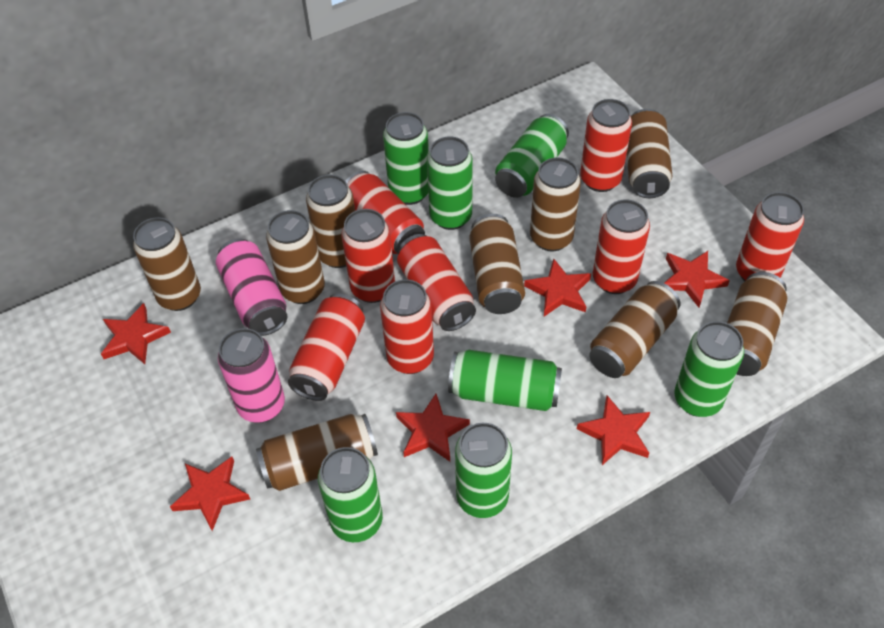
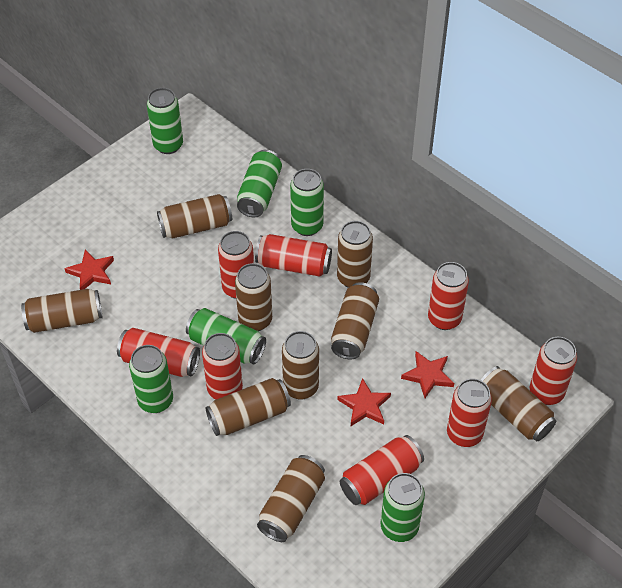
green can: [318,447,383,542] [383,112,429,205] [427,137,472,230] [448,350,562,411] [455,423,512,518] [495,114,569,198] [674,321,744,417] = 7 -> [129,345,173,413] [147,88,183,154] [186,308,266,365] [237,150,282,217] [290,169,324,236] [380,473,425,542] = 6
pink can: [216,238,288,336] [218,328,285,423] = 2 -> none = 0
red star: [101,303,171,364] [170,457,250,531] [396,394,470,462] [524,258,591,316] [577,396,650,465] [664,251,730,308] = 6 -> [64,249,114,290] [337,378,391,426] [401,351,454,398] = 3

